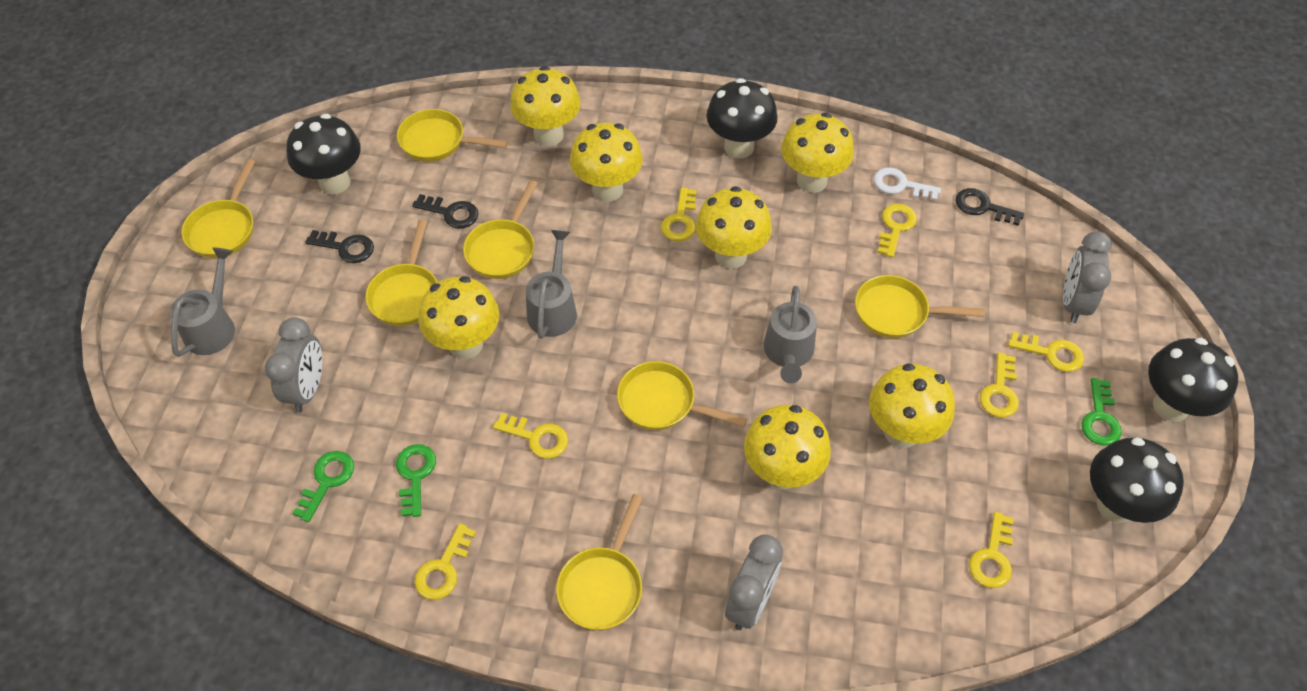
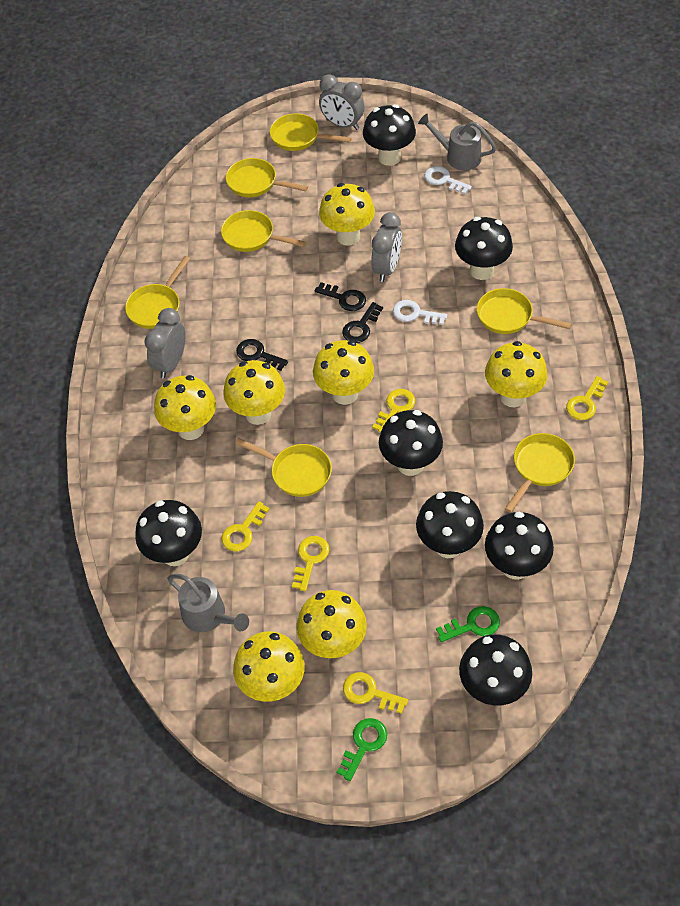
black mushroom: [286,114,361,194] [707,78,778,158] [1090,437,1184,523] [1148,338,1238,422] = 4 -> [135,500,202,566] [363,104,416,166] [379,410,443,476] [416,491,484,558] [455,217,513,280] [459,634,532,705] [485,512,554,580] = 7
green key: [293,451,354,522] [396,444,436,517] [1081,378,1122,446] = 3 -> [337,718,387,781] [436,606,500,642] = 2
grey watering can: [170,248,235,357] [526,230,577,339] [764,286,817,384] = 3 -> [167,574,249,632] [418,114,496,170] = 2
white key: [874,167,941,201] = 1 -> [393,300,447,325] [425,166,472,194] = 2
yellow key: [414,523,476,600] [493,413,568,459] [661,187,697,241] [877,204,917,258] [969,512,1014,588] [980,352,1019,418] [1008,332,1084,372] = 7 -> [221,501,270,551] [292,536,329,591] [343,672,408,714] [372,389,415,433] [566,376,608,420] = 5

